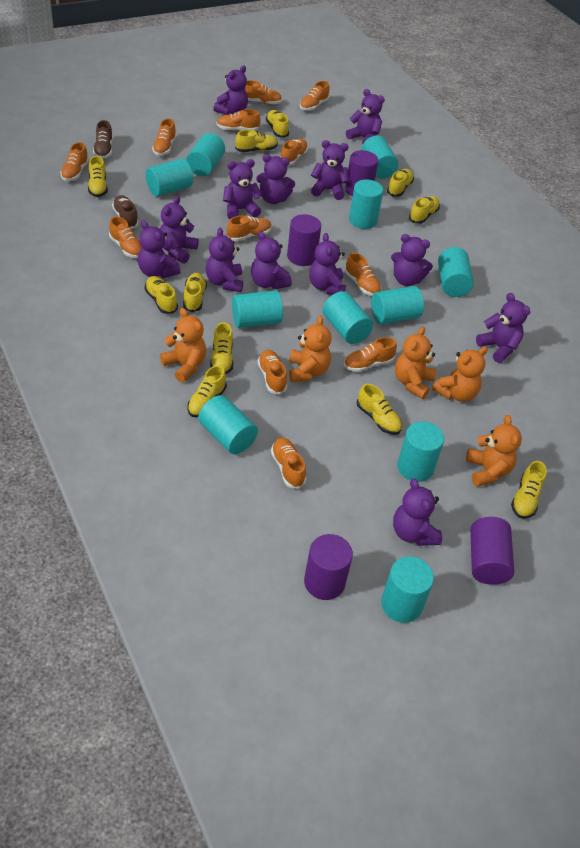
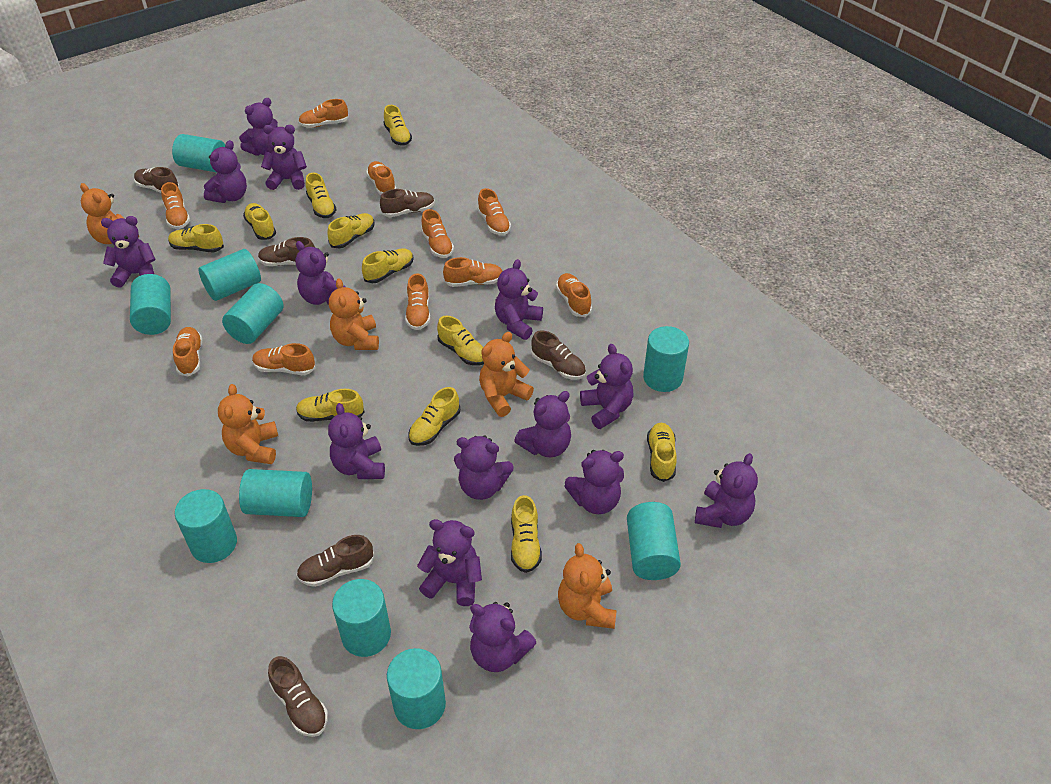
brown shoe: [93,120,113,159] [112,195,139,229] = 2 -> [134,167,180,193] [258,237,315,266] [268,656,328,737] [296,535,374,587] [380,189,435,217] [531,330,586,380] = 6
orange shoe: [60,142,89,181] [109,216,142,258] [152,119,176,156] [216,109,260,131] [227,216,272,241] [245,80,282,105] [257,350,287,395] [271,438,306,489] [280,139,308,165] [300,81,329,111] [344,337,397,372] [345,253,381,296] = 12 -> [161,182,190,229] [173,327,202,376] [252,343,316,375] [298,99,349,128] [366,161,396,195] [405,273,430,330] [421,209,454,258] [443,257,503,287] [477,188,511,235] [556,273,592,317] = 10
purple cylinder: [287,214,321,266] [304,534,353,600] [345,150,378,197] [470,517,514,585] = 4 -> none = 0
purple teddy bear: [138,221,181,278] [160,196,199,264] [206,227,243,292] [213,66,248,115] [223,159,262,219] [251,231,292,290] [256,154,295,204] [309,233,346,295] [311,140,349,200] [346,89,385,144] [391,234,433,286] [393,478,442,546] [476,293,530,363] = 13 -> [101,216,156,288] [204,140,247,203] [239,98,278,156] [261,125,307,190] [295,241,346,305] [328,403,385,479] [417,519,482,606] [454,436,514,500] [469,602,536,672] [495,259,543,340] [514,391,571,457] [565,450,624,514] [580,344,634,429] [695,453,758,528] = 14
turquoise cylinder: [146,158,193,197] [186,133,225,176] [198,395,258,454] [232,290,283,328] [323,291,373,344] [349,179,383,229] [361,136,398,179] [371,286,424,324] [381,556,434,623] [397,421,444,482] [438,247,474,297] = 11 -> [130,274,171,335] [172,134,225,173] [175,489,237,563] [198,249,261,301] [222,283,284,344] [239,469,312,517] [332,579,391,657] [387,648,446,729] [627,502,681,580] [643,326,689,392] = 10

